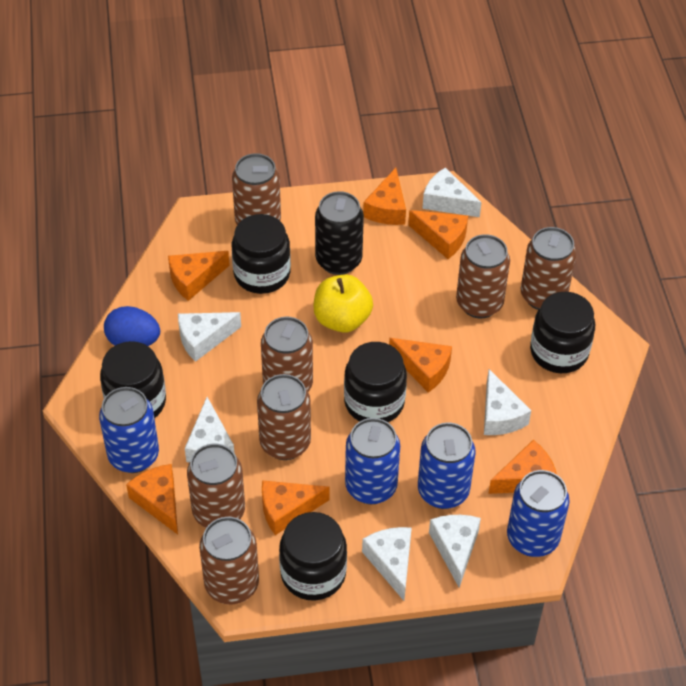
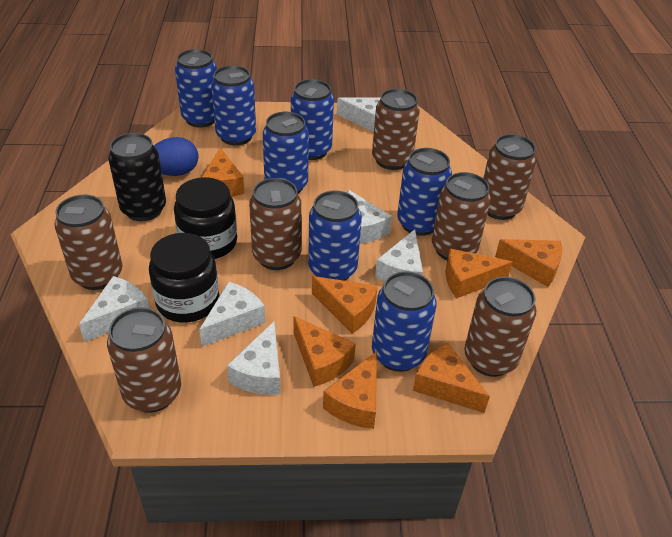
black jar: [100,341,166,418] [232,214,291,294] [279,512,347,601] [344,342,407,422] [530,292,595,373] = 5 -> [149,233,219,322] [174,177,237,259] = 2
blue can: [99,387,159,473] [345,418,400,504] [418,422,475,509] [507,470,570,557] = 4 -> [175,49,217,127] [211,65,256,145] [263,112,309,194] [291,79,334,160] [308,190,362,281] [372,271,437,372] [397,148,452,236] = 7
yellow apple: [313,275,373,333] = 1 -> none = 0

